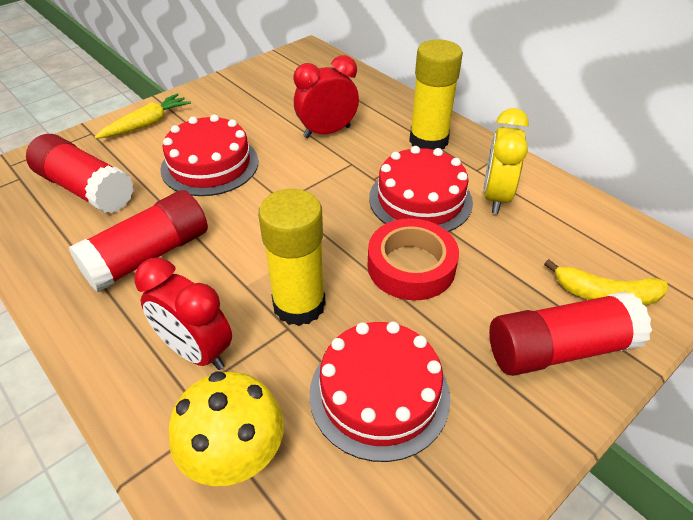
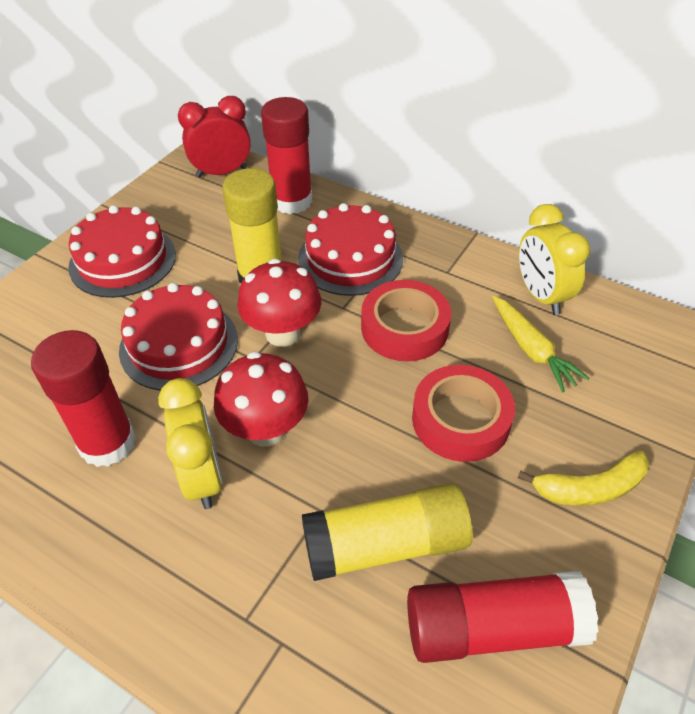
red clock: [135,258,232,370] [294,55,359,138] = 2 -> [178,96,251,178] = 1
red mushroom: none = 0 -> [214,352,309,446] [237,259,321,347] = 2
red tape: [367,218,459,300] = 1 -> [361,280,451,362] [412,365,515,462] = 2
yellow clock: [483,108,529,214] = 1 -> [158,378,223,509] [519,204,590,315] = 2
yellow mushroom: [169,371,284,486] = 1 -> none = 0

